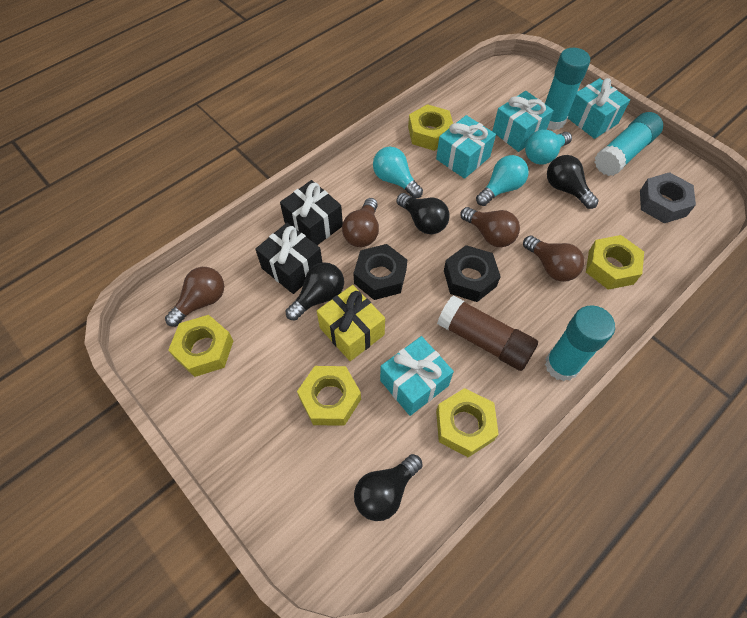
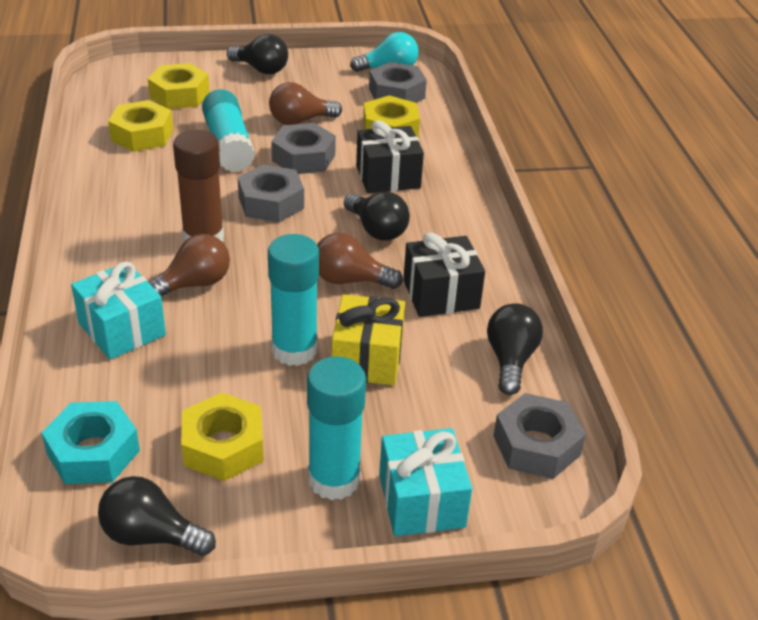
black nut: [353,244,407,300] [444,245,501,302] = 2 -> none = 0
brown light bulb: [165,267,224,327] [342,198,379,247] [460,207,520,247] [523,235,585,282] = 4 -> [148,234,230,298] [269,82,342,125] [317,233,403,289] = 3
grey nut: [640,172,696,223] = 1 -> [238,165,304,222] [271,123,336,174] [369,62,427,103] [493,393,586,479] = 4
turquoise gift: [380,336,454,416] [436,115,496,179] [492,91,554,152] [568,78,630,139] = 4 -> [71,262,166,360] [379,428,472,536] = 2
turquoise light bulb: [373,147,423,199] [476,155,529,206] [525,130,572,165] = 3 -> [350,32,419,72] = 1
turquoise nut: none = 0 -> [41,401,140,484] = 1
yellow nut: [168,315,233,377] [297,366,361,426] [408,104,453,151] [436,388,499,457] [586,235,644,290] = 5 -> [108,100,173,152] [148,63,210,109] [181,392,264,481] [363,95,420,138] = 4

